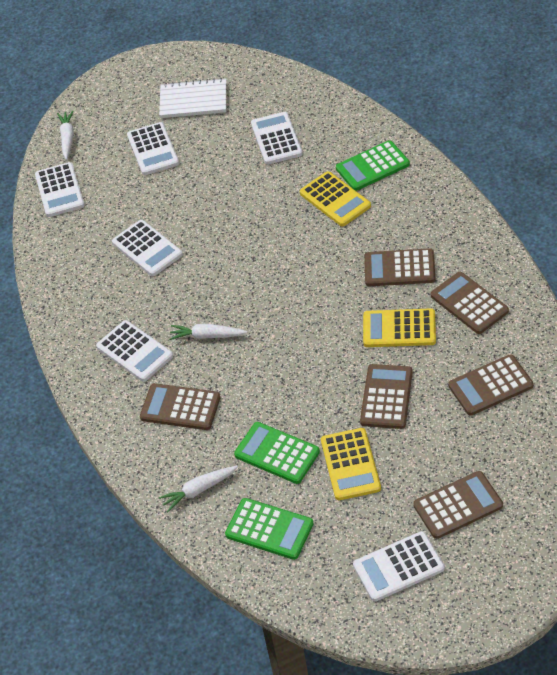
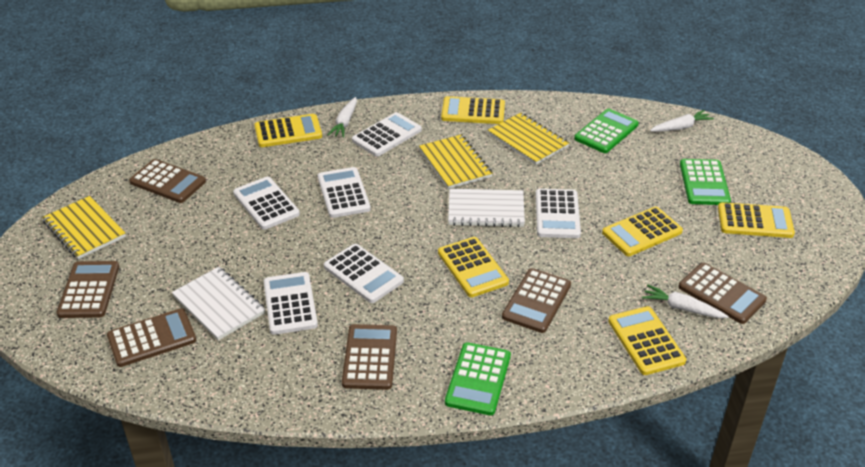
white notebook: [159,78,226,118] = 1 -> [172,267,266,340] [448,189,525,227] = 2
yellow calculator: [300,171,371,226] [321,428,381,500] [363,308,436,347] = 3 -> [254,114,322,147] [438,237,509,297] [441,96,505,124] [602,207,683,256] [608,306,686,375] [718,202,795,238] = 6
yellow notebook: none = 0 -> [42,196,126,259] [419,134,493,189] [488,113,570,165] = 3

